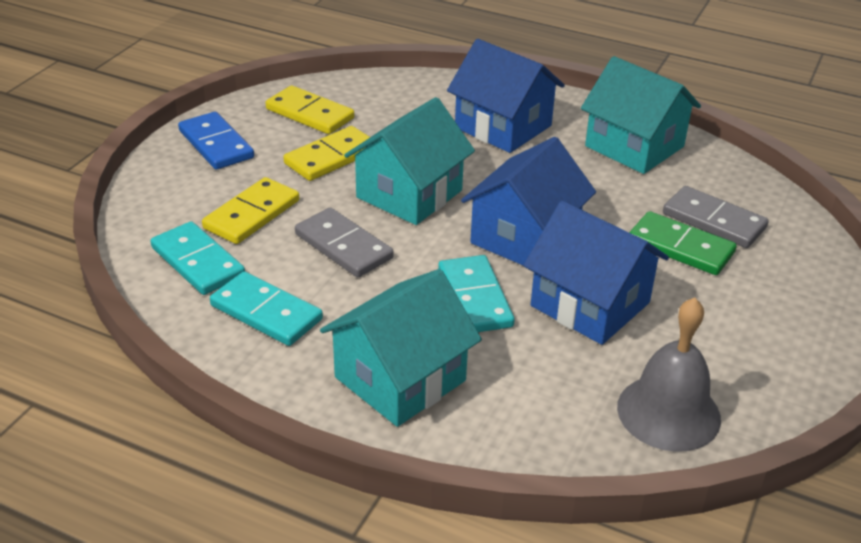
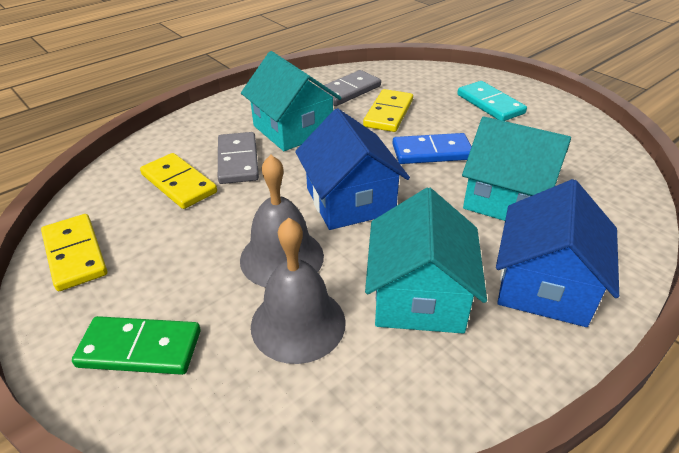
blue house: [447,39,565,153] [461,137,596,265] [523,201,669,345] = 3 -> [295,108,410,230] [496,179,619,327] = 2
grey bell: [617,298,721,452] = 1 -> [240,155,324,287] [251,218,346,364] = 2
turquoise domino: [151,221,245,295] [210,271,323,346] [438,255,515,332] = 3 -> [457,81,527,121] = 1

